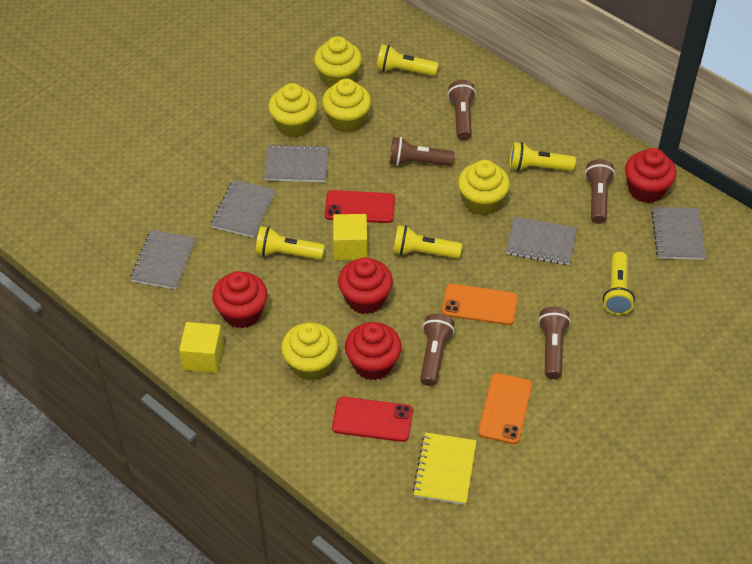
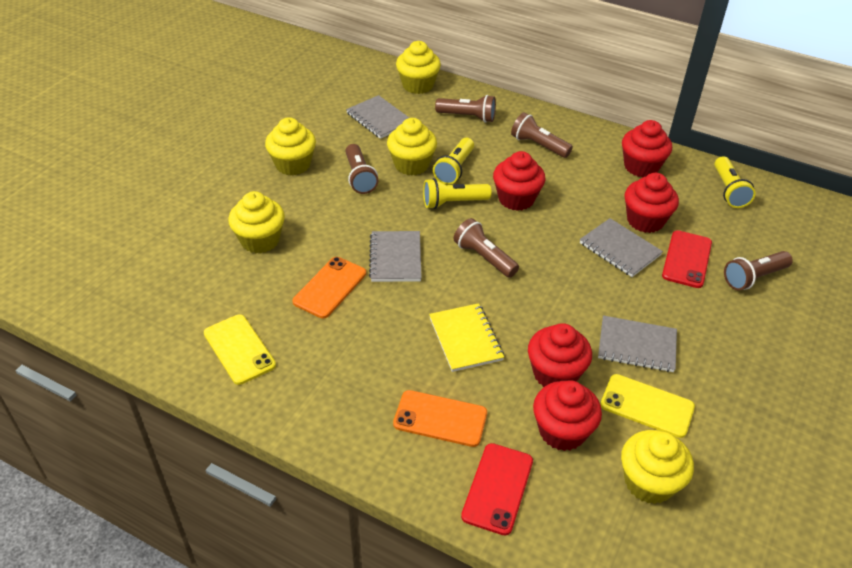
grey notebook: [131,230,195,289] [211,180,276,238] [264,144,329,182] [506,217,577,265] [651,207,706,260] = 5 -> [346,95,409,139] [369,231,422,282] [580,218,663,277] [598,315,677,372] = 4
red cupcake: [212,271,268,328] [338,257,393,314] [345,322,402,380] [625,148,677,203] = 4 -> [493,151,545,211] [528,323,592,387] [533,380,602,451] [622,120,672,177] [624,173,679,233] = 5
yellow cube: [179,322,224,373] [333,214,367,260] = 2 -> none = 0
yellow flashlight: [255,226,325,260] [376,44,439,76] [393,225,462,259] [509,142,576,171] [603,252,635,315] = 5 -> [423,178,491,209] [433,138,474,185] [714,156,756,208] = 3
yellow phone: none = 0 -> [204,314,276,385] [600,374,695,438] = 2

